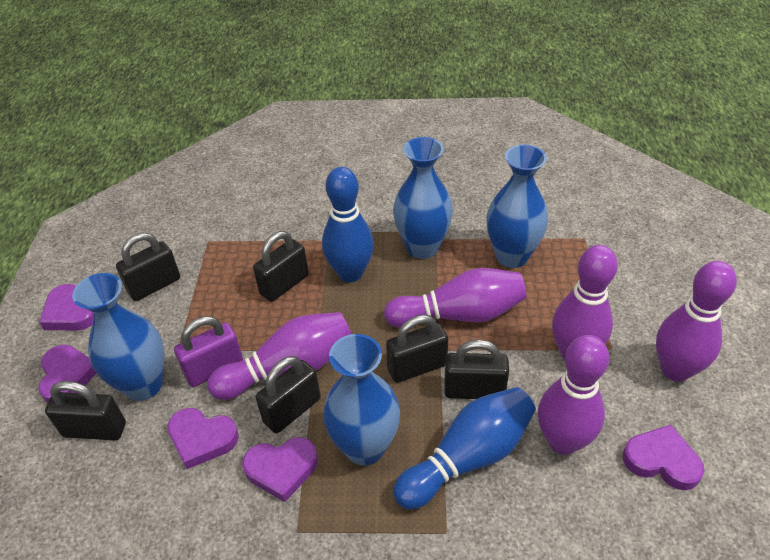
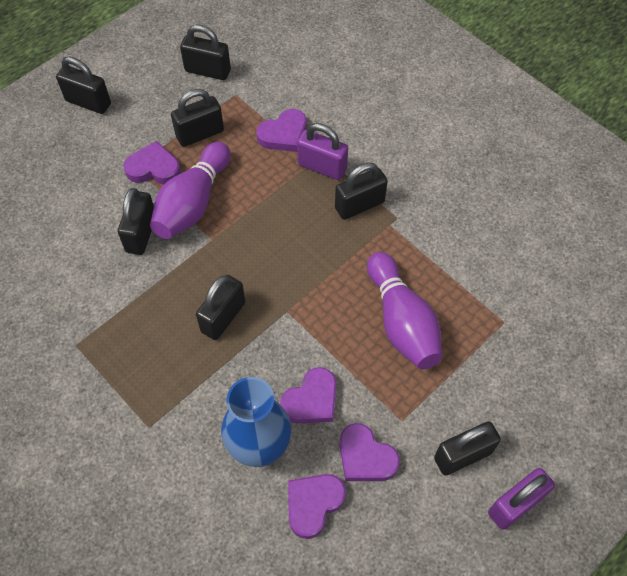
black padlock: [45,381,126,440] [116,233,180,301] [253,231,309,302] [256,356,321,433] [386,315,448,383] [444,339,509,399] = 6 -> [56,57,111,114] [118,188,154,255] [171,89,224,147] [180,25,231,80] [196,275,245,340] [335,163,388,220] [434,422,501,475] = 7
blue bowling pin: [322,167,374,282] [393,387,536,509] = 2 -> none = 0
blue vase: [72,273,164,401] [323,334,400,466] [393,137,453,259] [487,145,548,268] = 4 -> [221,377,291,467] = 1
purple bowling pin: [207,312,351,400] [384,268,526,328] [538,335,609,455] [552,245,618,360] [656,261,737,382] = 5 -> [150,142,230,239] [367,252,442,369] = 2
purple padlock: [174,316,243,387] = 1 -> [297,123,348,180] [488,468,555,530] = 2

